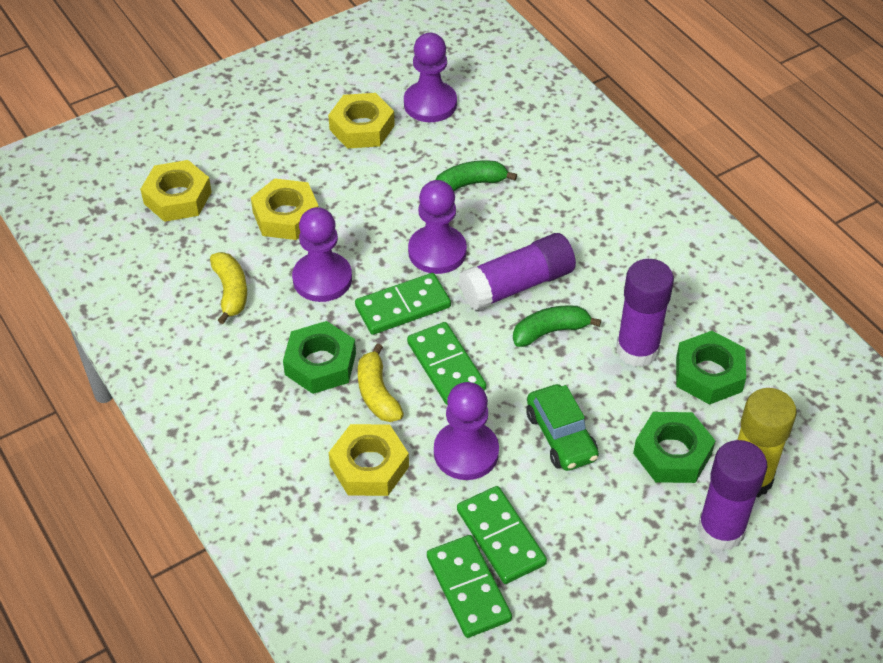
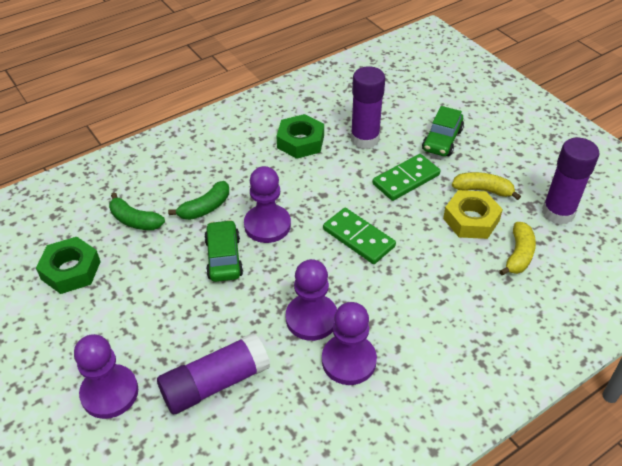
green car: [526,384,599,471] = 1 -> [204,220,243,282] [422,106,464,156] = 2
green domino: [355,273,451,335] [407,322,486,405] [427,535,512,638] [457,486,547,584] = 4 -> [323,208,396,264] [372,154,441,201] = 2
green nut: [283,321,356,394] [633,412,715,483] [676,331,746,405] = 3 -> [36,237,101,294] [276,114,324,159] = 2
yellow glue stick: [737,388,797,497] = 1 -> none = 0
yellow nut: [140,160,212,222] [251,178,319,240] [328,93,395,149] [329,424,409,496] = 4 -> [443,190,503,239] = 1

